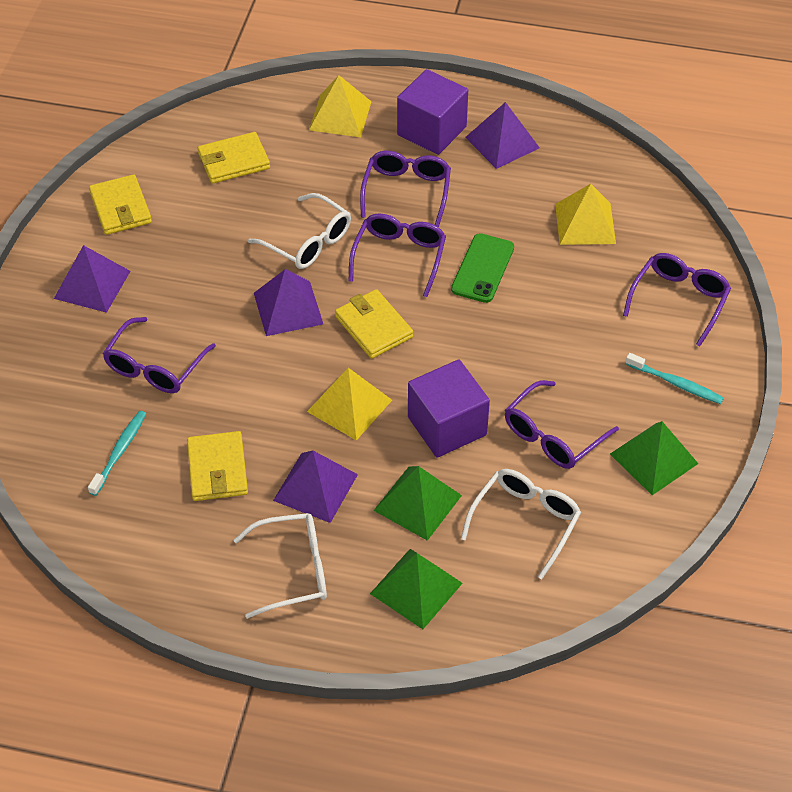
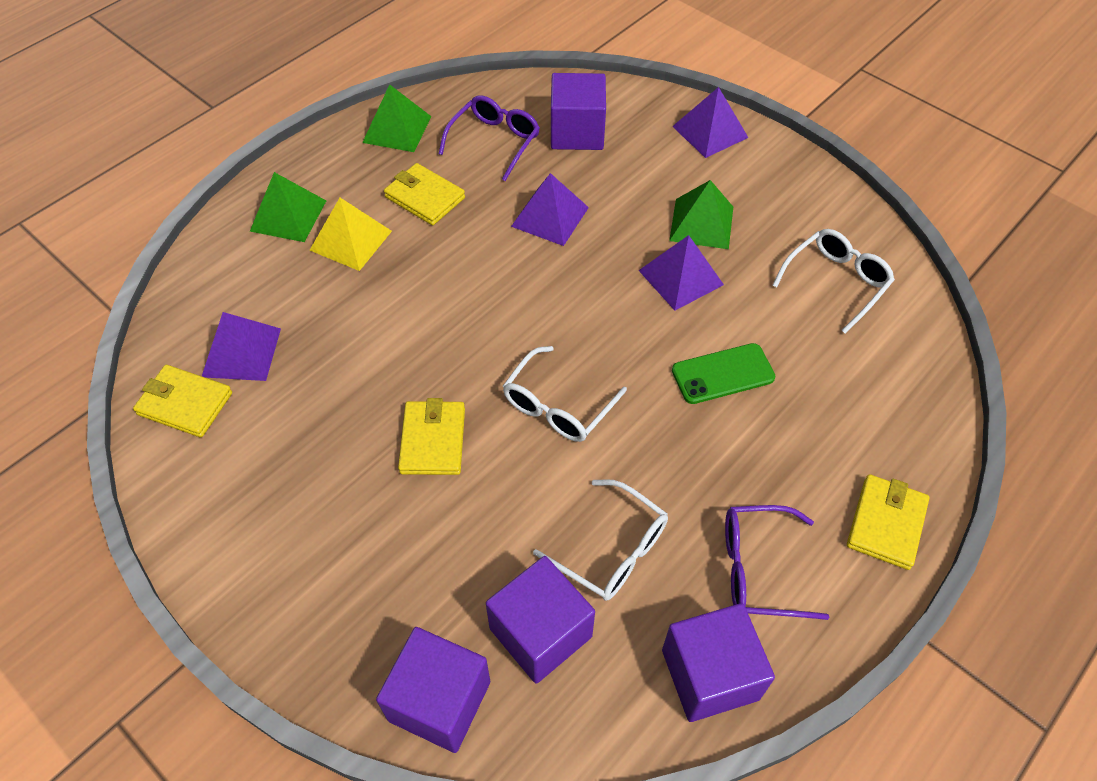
purple cube: [397,69,468,155] [408,359,490,458] = 2 -> [376,627,490,753] [486,556,595,684] [551,73,606,150] [662,603,775,722] = 4
purple glasses: [103,317,216,393] [349,213,446,297] [360,151,451,227] [505,380,619,469] [623,253,731,347] = 5 -> [439,95,540,181] [725,505,830,620] = 2
turquoise toothbrush: [88,411,146,496] [626,353,724,404] = 2 -> none = 0
yellow pyramid: [307,368,392,441] [309,75,372,137] [555,184,616,245] = 3 -> [310,198,392,271] = 1

